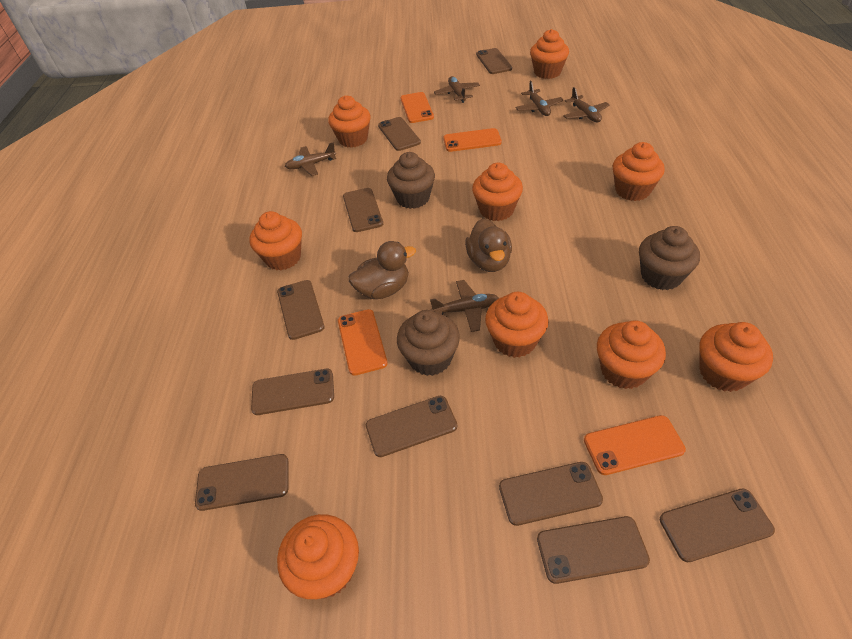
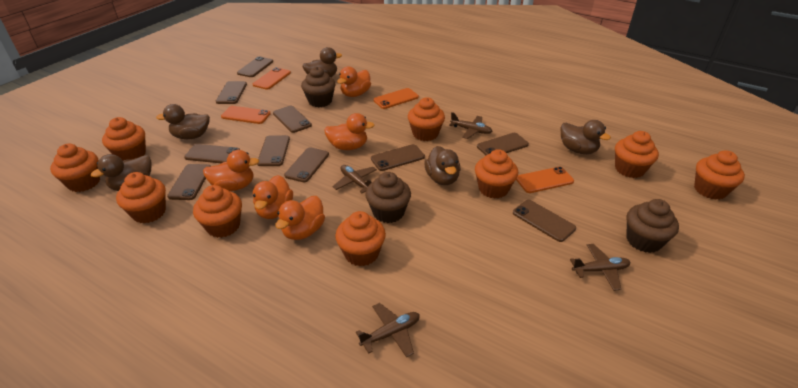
brown duck: [348,241,416,299] [465,218,512,272] = 2 -> [91,154,152,191] [156,104,210,139] [302,47,342,77] [424,146,461,185] [561,120,611,154] = 5
brown plane: [285,142,336,176] [430,280,499,332] [434,76,480,103] [515,80,564,116] [563,87,610,122] = 5 -> [332,165,377,194] [356,303,420,357] [449,112,492,139] [570,244,630,291] = 4
orange duck: none = 0 -> [203,150,259,191] [253,175,293,219] [275,196,325,240] [324,113,375,150] [337,66,371,97] = 5

